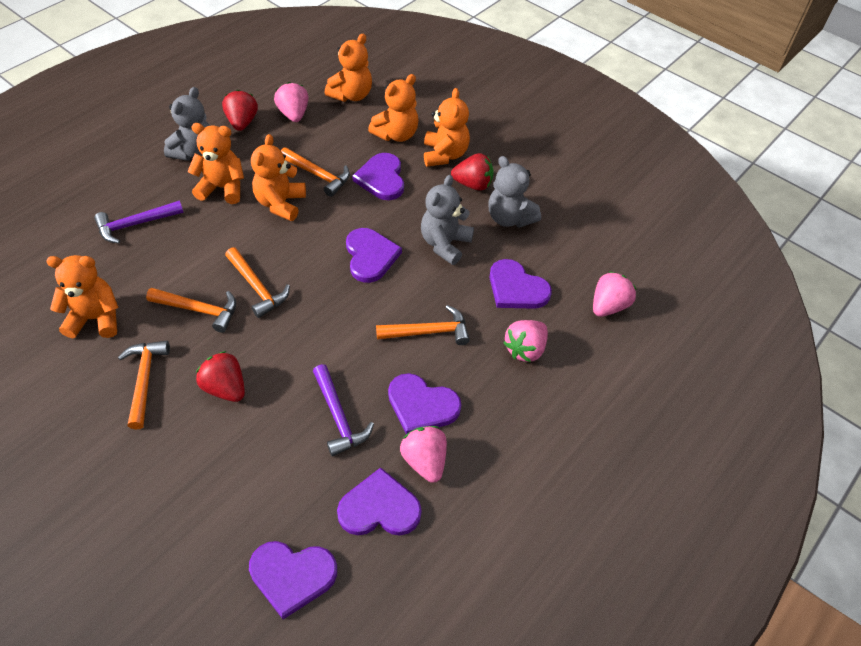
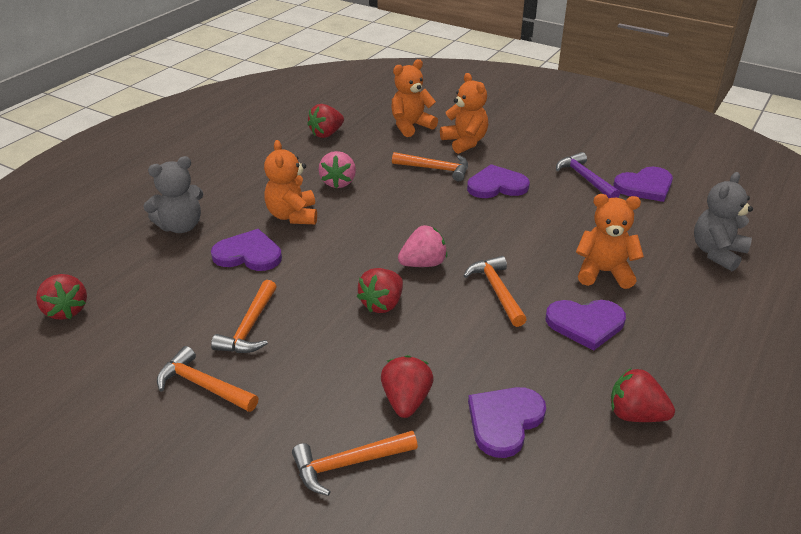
grey teddy bear: [164,87,210,161] [421,175,474,265] [489,156,541,228] = 3 -> [143,156,203,233] [694,172,753,271] = 2
orange teddy bear: [46,255,118,338] [187,123,244,204] [251,134,306,221] [325,34,372,102] [368,74,419,142] [424,88,470,167] = 6 -> [264,140,317,224] [391,59,438,137] [440,73,488,154] [576,194,644,289] = 4
pink strawberry: [274,82,309,122] [400,426,447,483] [503,320,548,362] [593,271,636,317] = 4 -> [318,151,356,189] [398,225,447,267] = 2
purple hammer: [94,201,184,244] [313,364,374,456] = 2 -> [556,152,620,198] = 1
purple heart: [249,541,337,619] [337,467,422,536] [346,228,402,283] [352,153,404,200] [388,373,461,434] [490,259,552,309] = 6 -> [211,229,282,271] [467,164,530,198] [468,387,546,458] [546,300,626,351] [613,167,673,202] = 5
red strawberry: [196,351,245,402] [222,90,258,131] [451,153,494,191] = 3 -> [36,274,87,320] [307,104,344,138] [357,268,403,313] [381,355,434,418] [611,368,675,422] = 5

